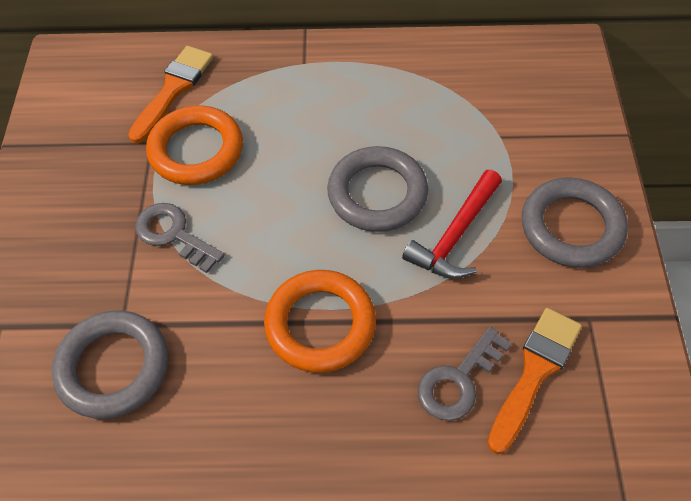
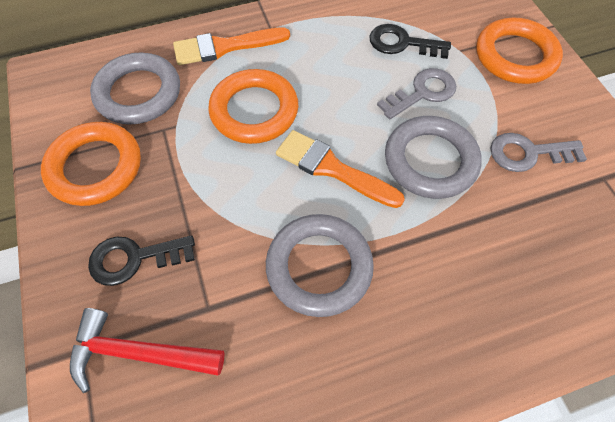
black key: none = 0 -> [88,235,195,286] [369,24,451,59] = 2
orange ring: [146,106,243,185] [264,270,376,373] = 2 -> [41,122,141,206] [208,69,299,144] [476,18,563,84] = 3

